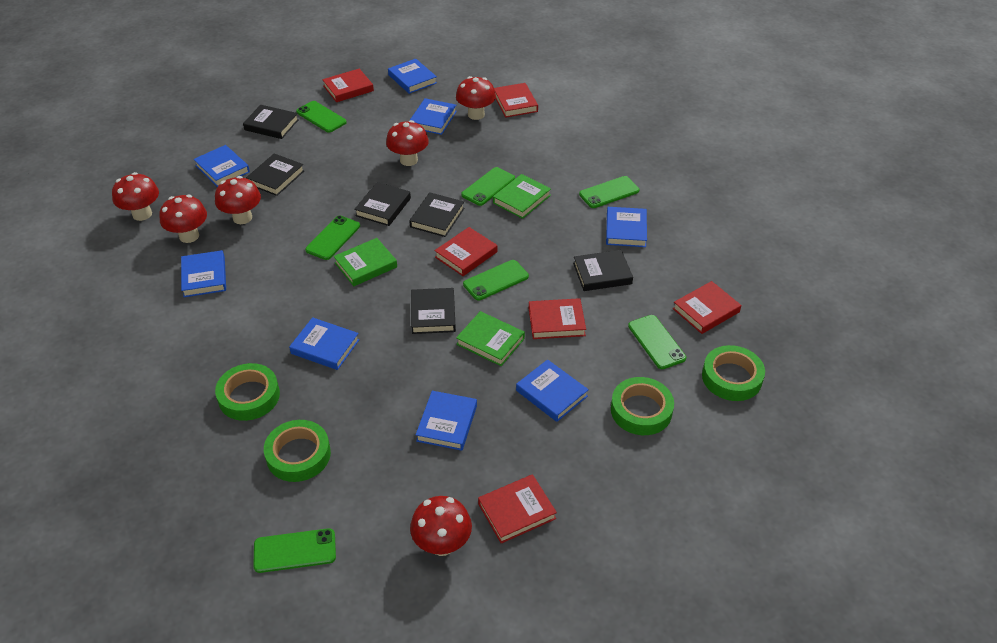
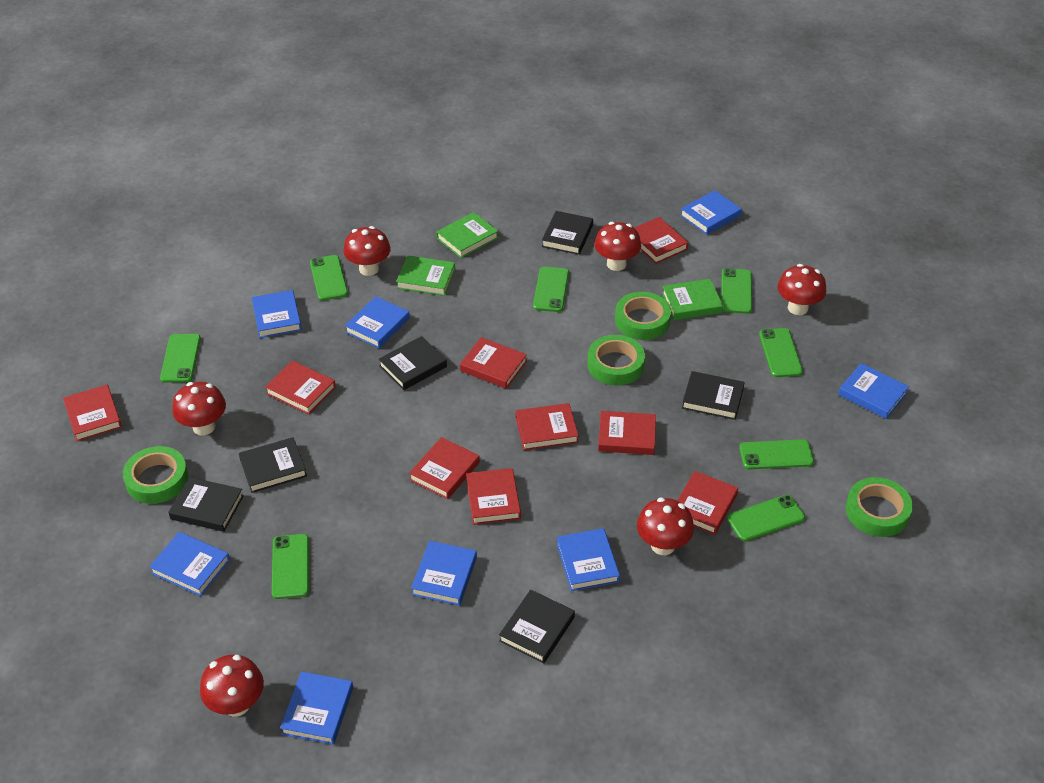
green phone: [253,528,336,573] [296,101,347,133] [305,215,360,260] [461,167,515,206] [463,260,529,301] [579,176,639,208] [628,315,686,369] = 7 -> [160,334,201,383] [272,534,309,599] [310,255,348,301] [533,267,569,312] [721,268,752,314] [727,495,805,541] [739,439,814,469] [759,328,803,377] = 8
red book: [322,68,374,102] [434,227,497,276] [478,474,557,544] [494,83,538,118] [529,298,586,339] [673,281,741,334] = 6 -> [63,385,122,441] [265,360,336,415] [409,437,480,499] [460,337,527,389] [466,468,521,525] [515,403,579,450] [598,411,656,455] [634,217,688,264] [677,471,738,535] = 9

